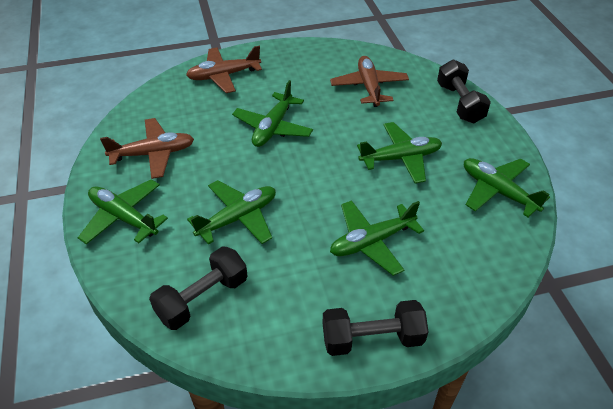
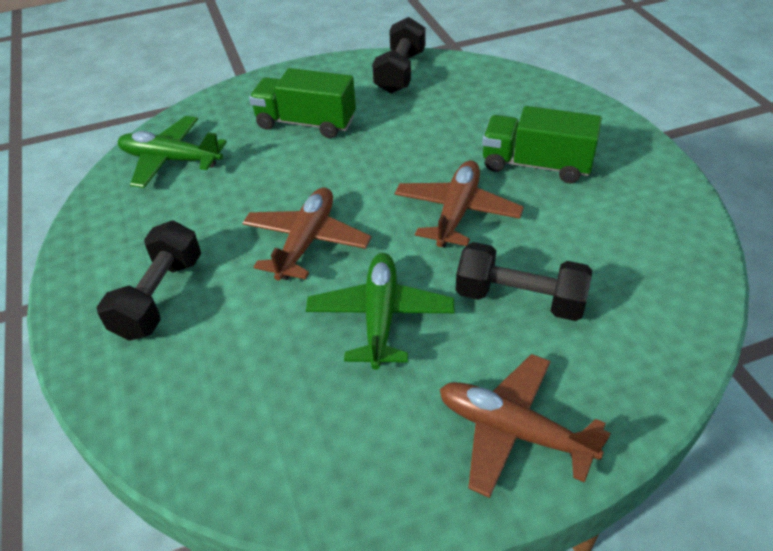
green plane: [78,179,168,244] [187,180,276,245] [232,80,313,147] [330,200,424,276] [357,122,442,183] [464,158,550,218] = 6 -> [118,116,227,188] [306,253,455,370] = 2
green truck: none = 0 -> [249,68,356,138] [482,106,602,183] = 2

